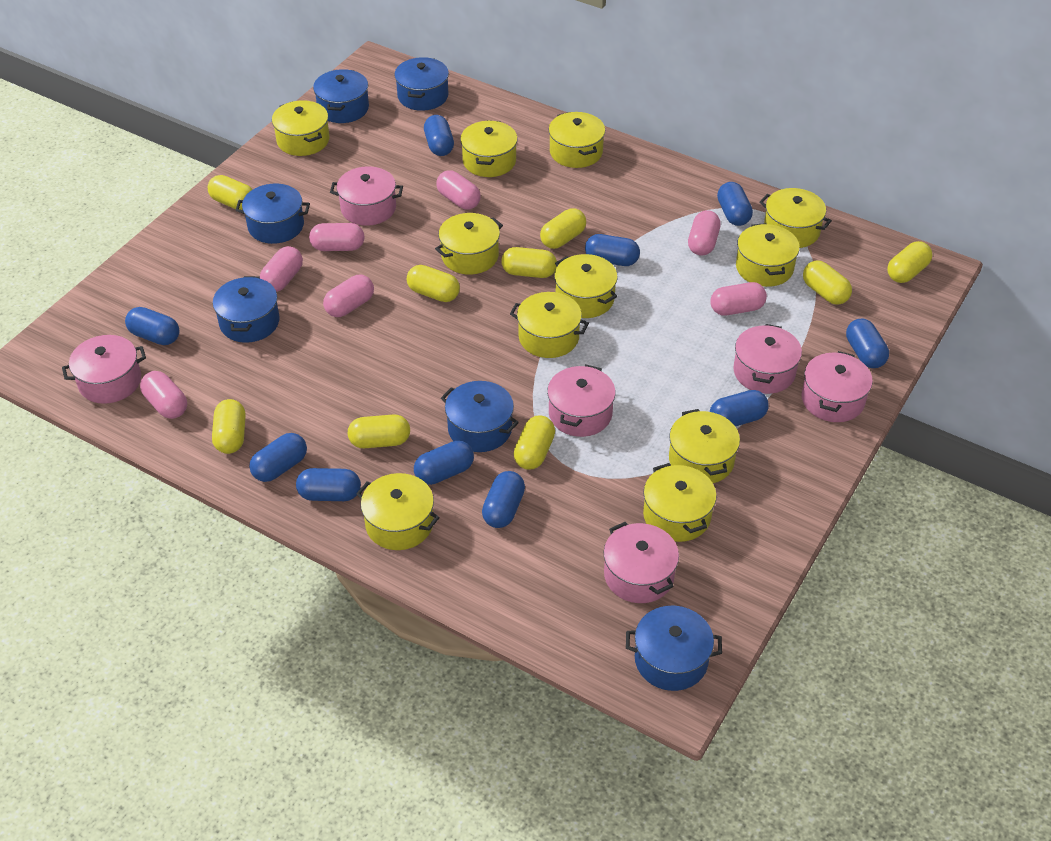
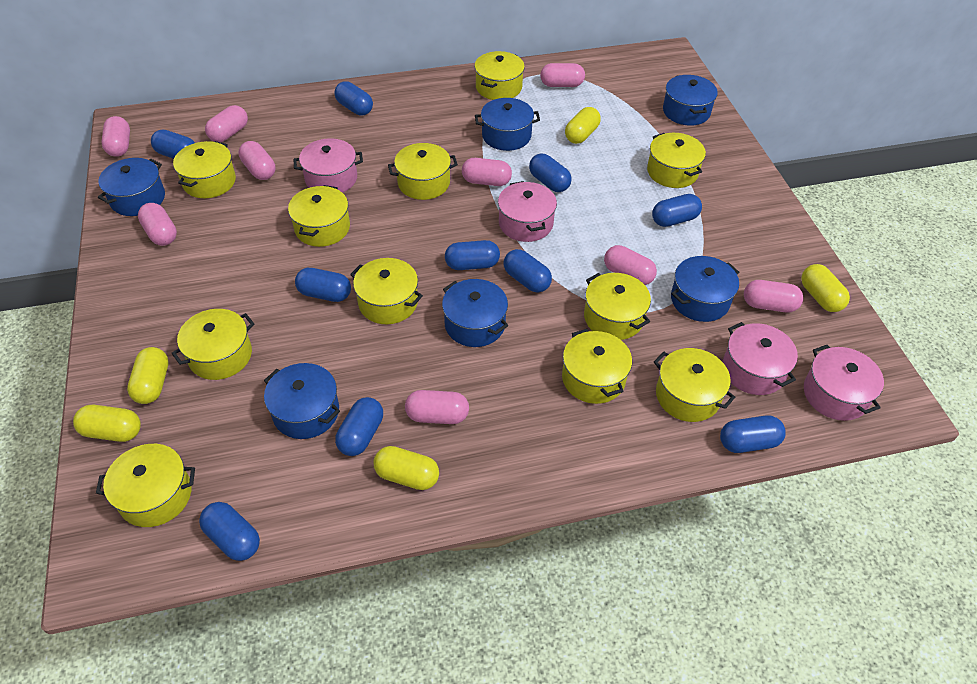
pink capsule: [140,371,187,419] [260,246,303,292] [309,223,364,251] [323,275,374,317] [436,170,481,210] [688,210,721,256] [710,282,767,316] = 7 -> [101,116,130,157] [138,203,177,246] [205,105,248,142] [239,141,275,180] [405,390,469,424] [462,158,512,186] [540,63,585,87] [604,245,657,285] [744,280,803,312] = 9
pink pot: [62,335,146,404] [330,166,403,226] [547,365,616,437] [604,522,679,603] [733,324,802,394] [802,351,873,422] = 6 -> [294,138,363,193] [498,181,557,242] [723,322,798,395] [804,345,884,421] = 4
yellow capsule: [208,175,253,210] [212,399,246,454] [348,414,410,448] [407,265,460,302] [502,247,557,278] [514,416,555,470] [540,208,586,249] [803,260,852,305] [887,241,932,283] = 9 -> [73,405,141,442] [127,347,169,404] [373,446,439,490] [565,107,601,144] [801,264,850,312] = 5

